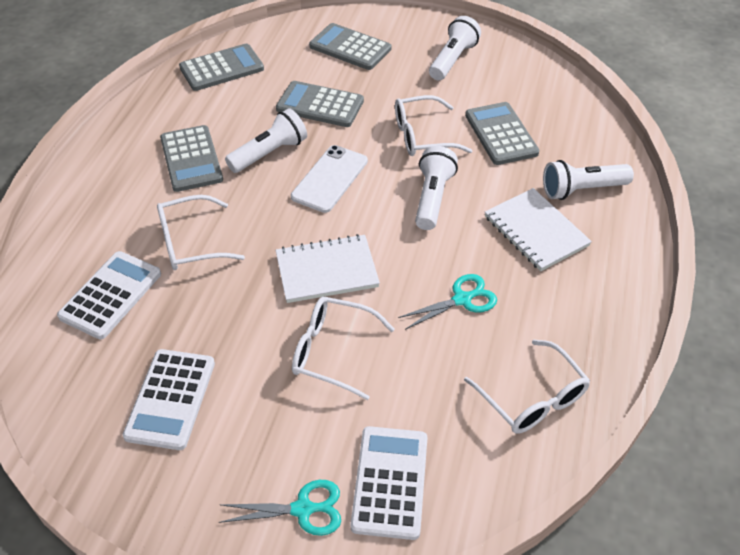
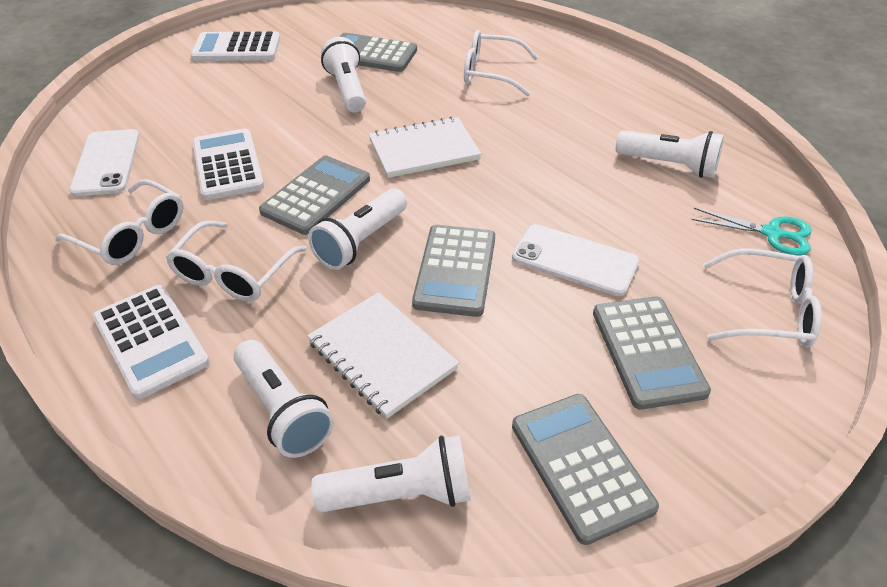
turquoise scissors: [219,480,341,536] [398,274,497,330] = 2 -> [691,208,812,255] = 1
white flashlight: [225,108,307,173] [415,146,458,230] [429,16,481,80] [543,160,634,200] = 4 -> [234,340,334,458] [308,188,407,270] [311,435,471,512] [321,37,366,112] [616,130,724,178] = 5
white phone: [291,145,368,213] = 1 -> [69,129,140,196] [512,224,639,296] = 2

